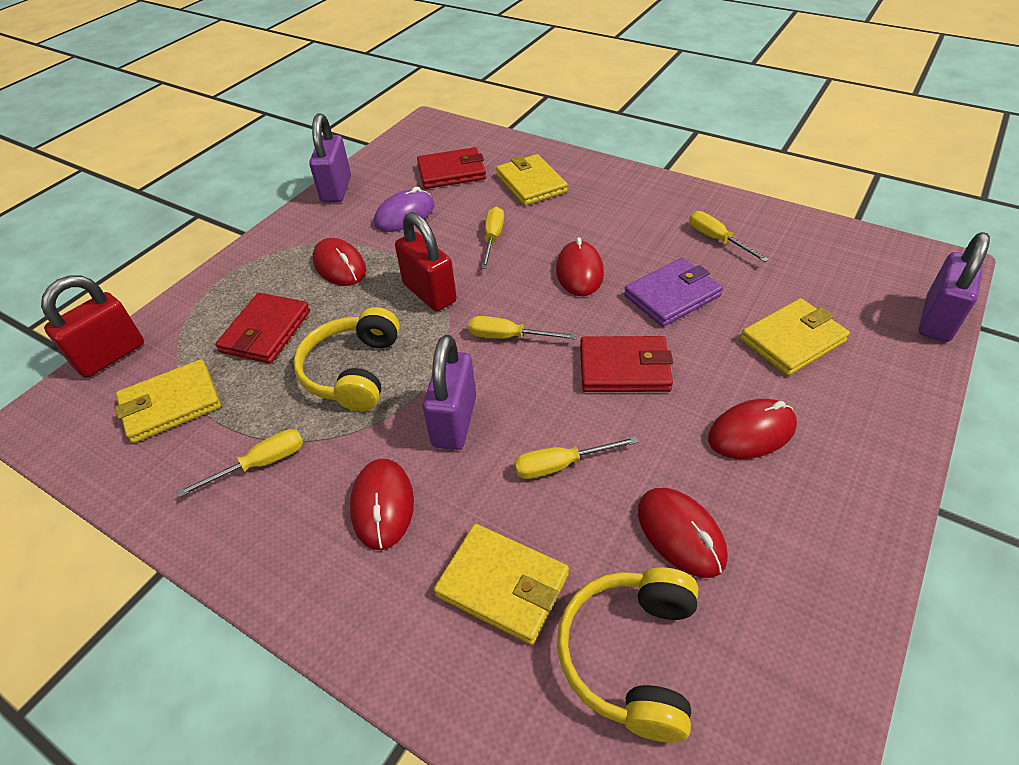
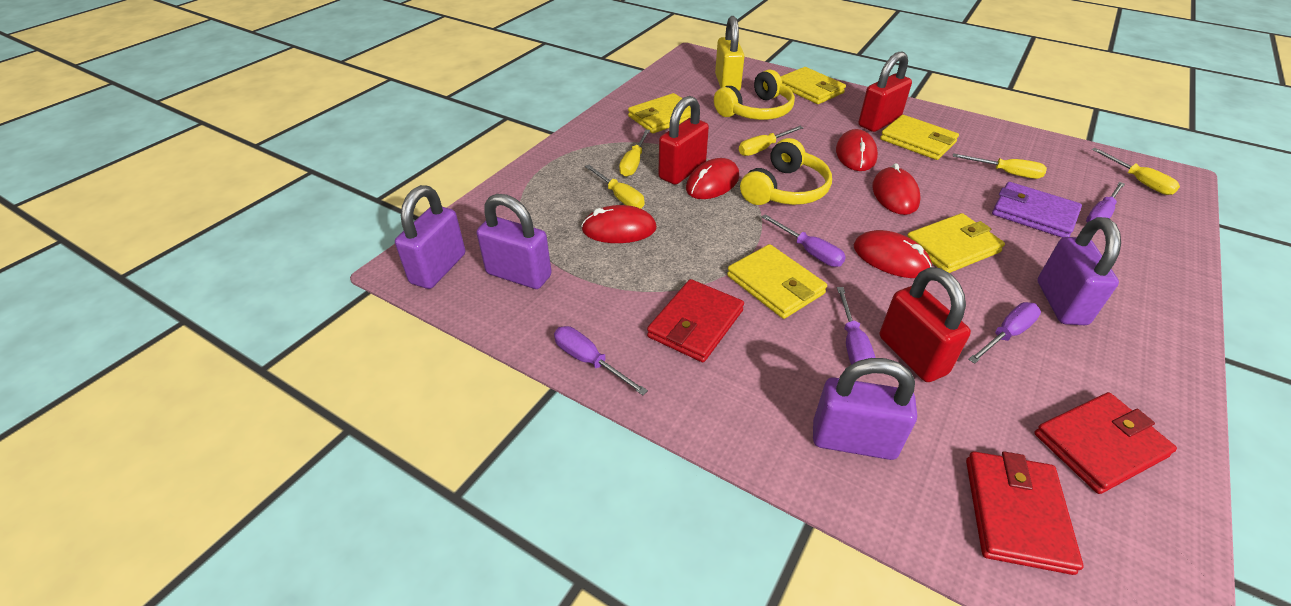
purple mouse: [374,187,435,232] = 1 -> none = 0
purple padlock: [309,113,351,203] [423,335,476,450] [919,232,990,342] = 3 -> [395,185,465,289] [477,194,552,289] [813,358,917,460] [1037,217,1121,325] = 4
purple screwdriver: none = 0 -> [554,326,648,395] [762,214,846,267] [837,287,876,365] [968,302,1041,364] [1086,182,1125,223] = 5
red padlock: [41,275,144,378] [395,212,457,311] = 2 -> [659,96,709,185] [859,51,912,132] [880,267,971,382] = 3
yellow padlock: none = 0 -> [715,16,745,91] = 1
yellow wallet: [115,359,221,443] [434,524,569,645] [496,154,568,206] [740,298,850,376] = 4 -> [628,93,691,133] [727,244,827,319] [780,67,846,104] [880,115,959,160] [907,213,1005,273] = 5

